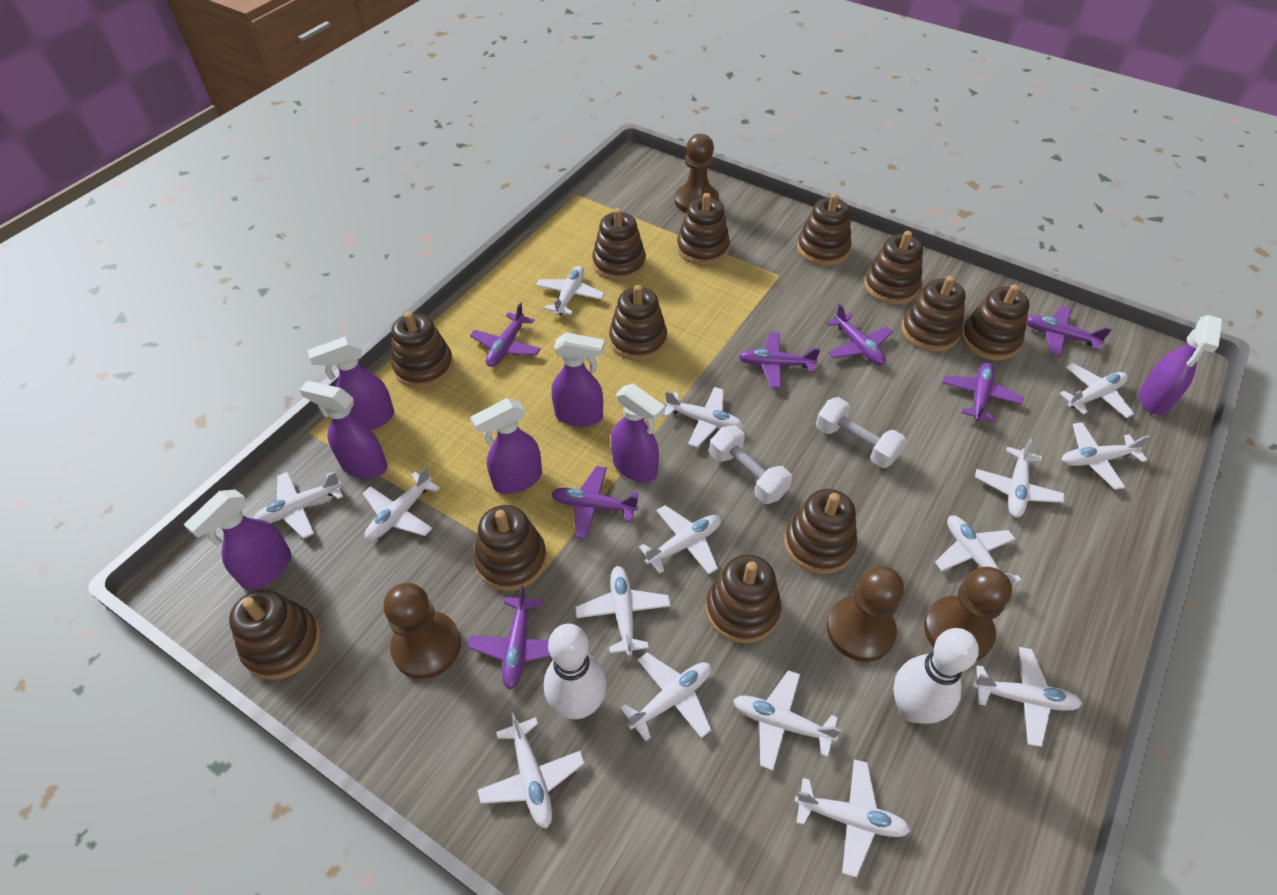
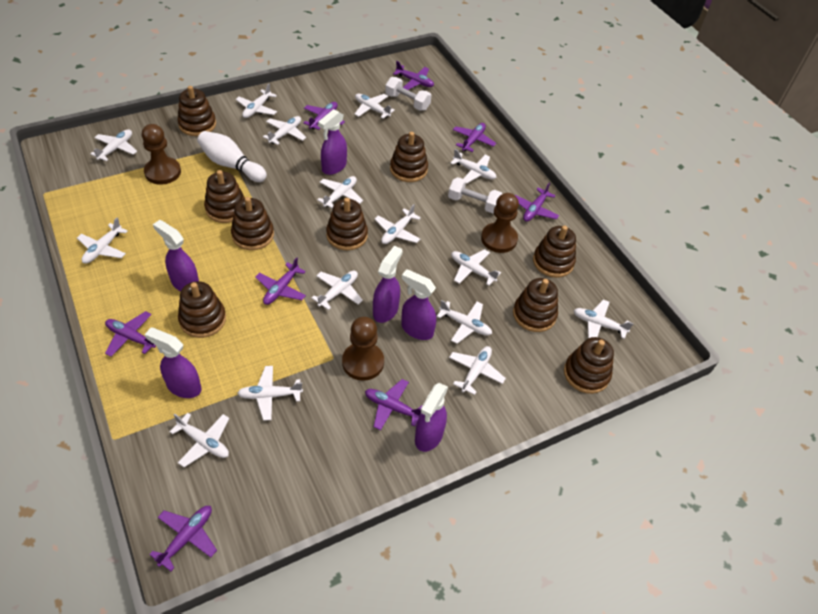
brown pawn: [384,583,461,679] [675,134,719,213] [827,566,904,662] [924,566,1012,661] = 4 -> [142,124,181,185] [342,317,384,381] [481,193,519,253] = 3
brown stacking toy: [229,589,321,680] [391,312,454,388] [474,505,547,591] [592,208,646,281] [609,285,667,361] [677,193,730,265] [706,554,781,643] [784,489,857,574] [797,193,851,266] [864,231,923,305] [901,276,966,352] [961,284,1030,361] = 12 -> [177,86,216,136] [178,281,226,338] [204,170,245,223] [231,197,274,250] [326,198,368,251] [390,132,428,182] [513,278,558,332] [533,225,576,278] [564,337,614,394] = 9
purple plane: [467,585,550,690] [470,303,541,367] [551,466,639,539] [739,332,820,389] [826,304,893,365] [942,363,1023,422] [1026,306,1112,357] = 7 -> [105,311,156,357] [149,506,217,571] [255,257,306,305] [303,102,345,130] [365,379,423,431] [393,61,434,90] [453,123,496,152] [515,183,559,222] = 8
purple spray bottle: [184,490,291,590] [299,381,387,479] [308,336,394,430] [470,398,542,494] [551,332,605,427] [611,384,665,482] [1139,315,1222,415] = 7 -> [145,328,202,398] [153,220,199,291] [318,109,347,175] [373,246,403,323] [401,269,436,340] [415,383,448,452] = 6
white bowling pin: [544,624,606,719] [893,628,979,724] = 2 -> [197,131,267,182] = 1

